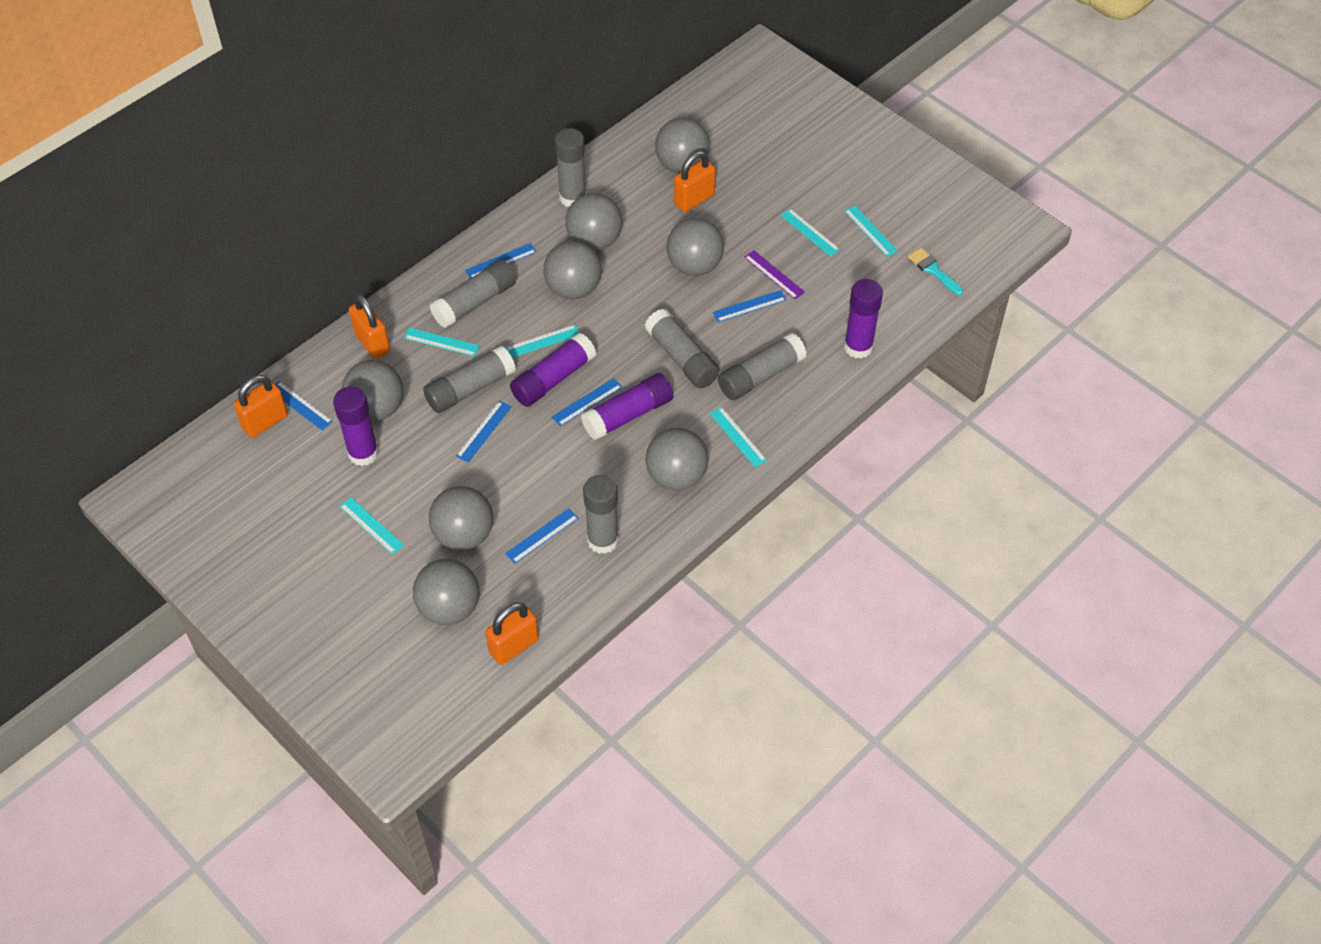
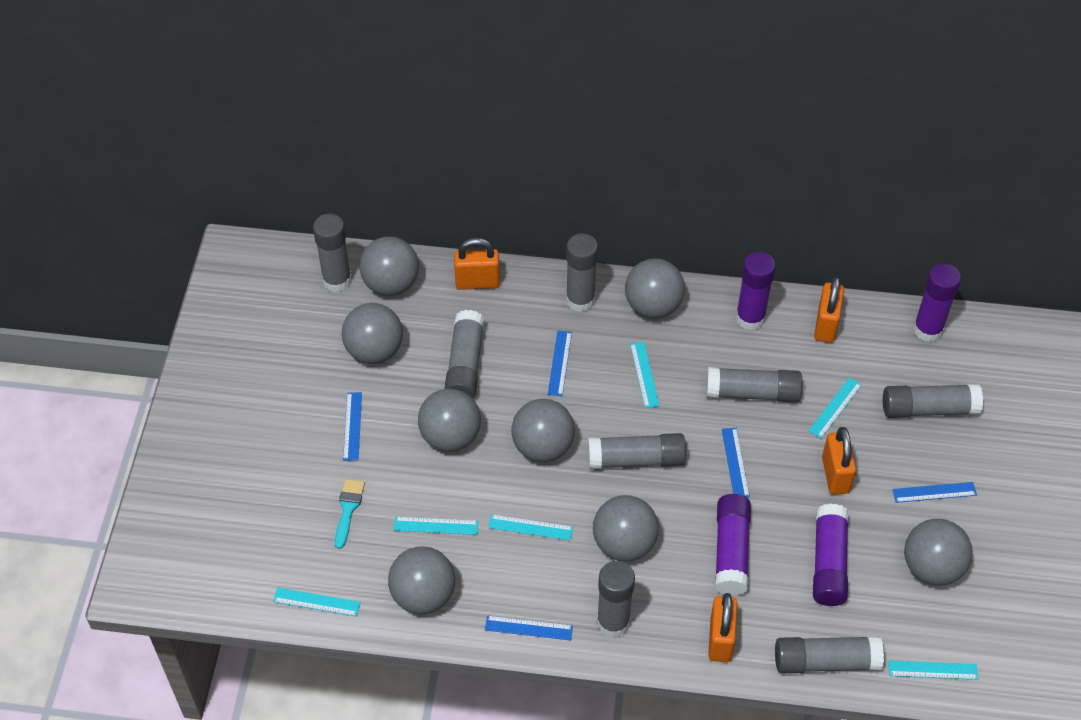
blue ruler: [275,381,333,431] [456,401,512,462] [465,243,537,279] [505,508,579,564] [552,378,622,426] [713,290,786,322] = 6 -> [343,392,362,461] [485,615,573,641] [548,331,572,396] [722,428,750,498] [892,482,977,503] = 5
grey glue stick: [423,346,516,413] [430,260,516,328] [555,128,586,207] [583,475,619,554] [645,309,720,388] [718,333,807,400] = 6 -> [313,214,352,292] [444,310,485,399] [566,233,598,312] [588,433,686,469] [597,561,635,638] [706,367,802,403] [775,636,884,673] [883,384,983,418] = 8
purple ruler: [744,250,805,299] = 1 -> none = 0

